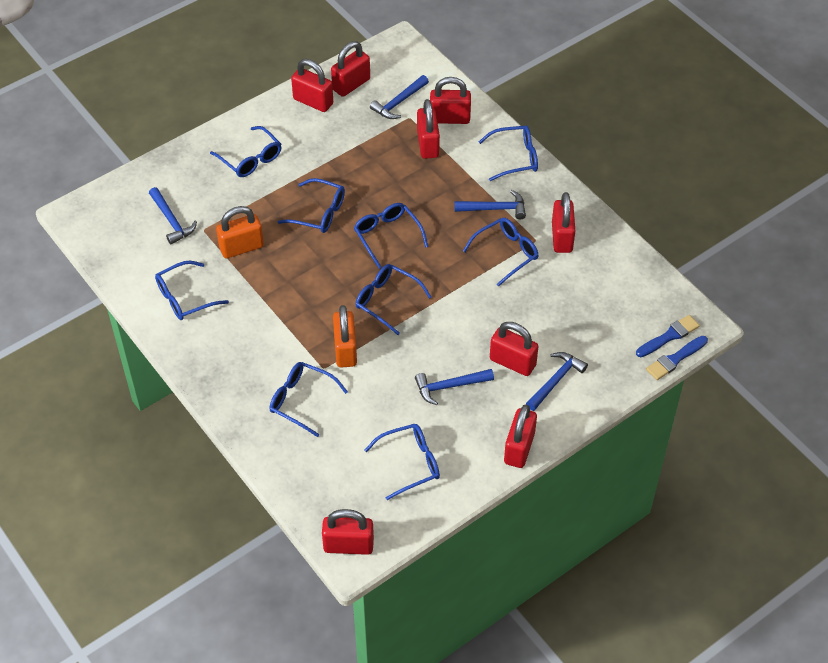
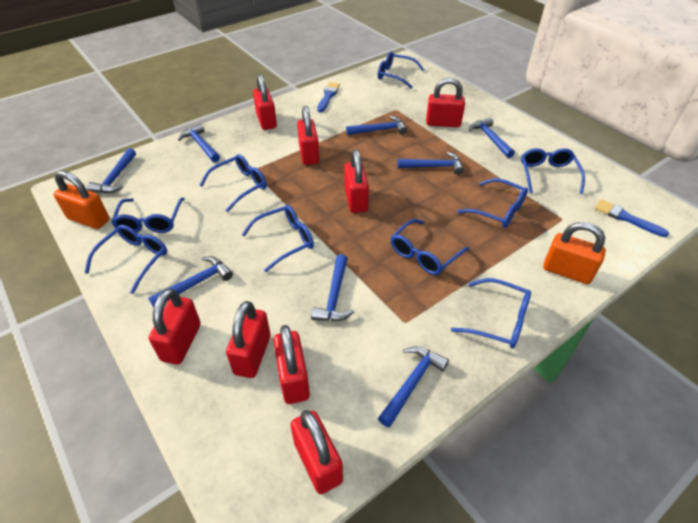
blue hammer: [149,187,197,244] [370,75,429,119] [415,369,494,405] [454,190,526,219] [526,352,588,411] = 5 -> [87,148,136,193] [148,256,233,307] [178,123,220,162] [311,254,354,321] [346,116,407,135] [378,346,449,427] [397,152,464,175] [469,118,515,158] = 8

